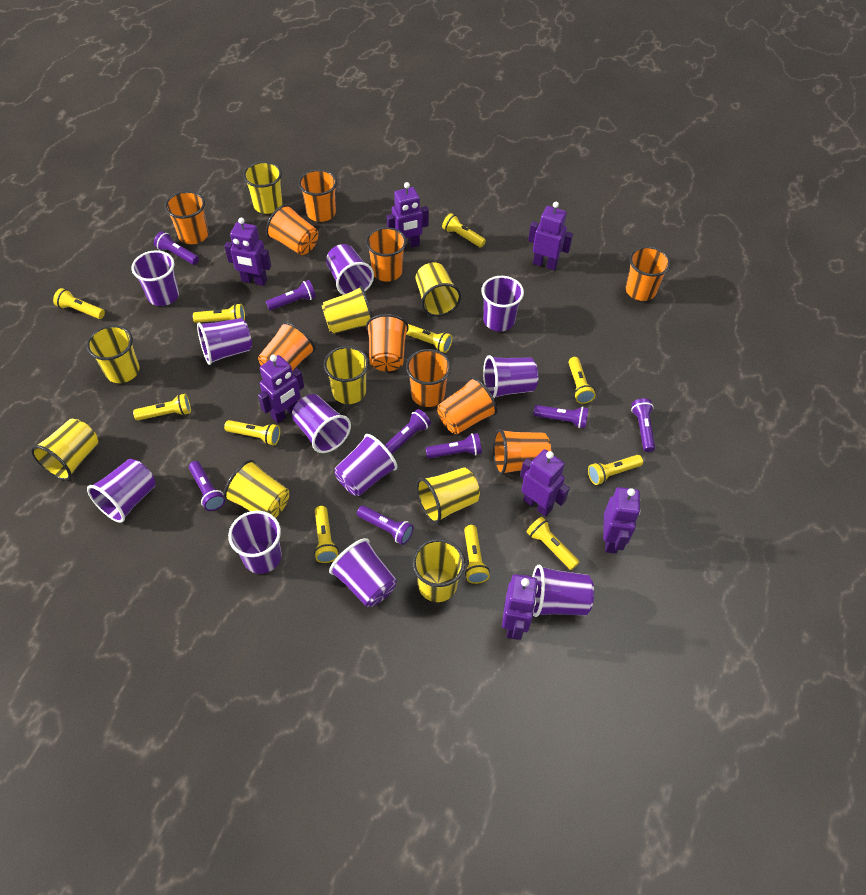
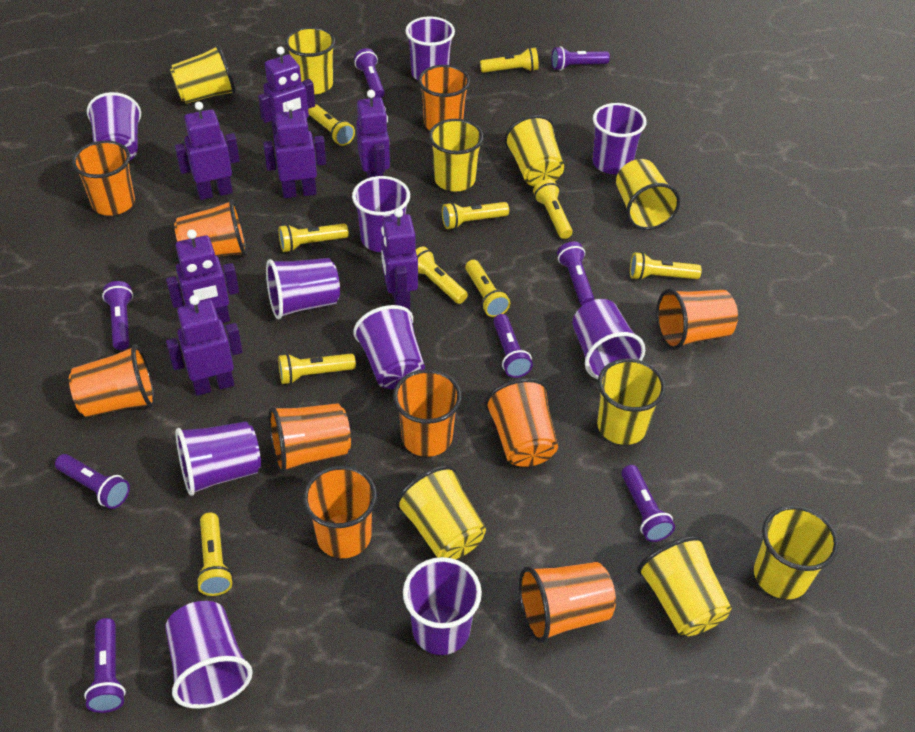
purple cup: [87,459,155,523] [132,250,179,306] [197,318,252,365] [228,511,282,574] [292,394,351,453] [326,244,374,295] [329,538,397,607] [334,434,398,496] [481,276,524,331] [483,355,538,398] [532,565,594,617] = 11 -> [87,92,141,160] [165,601,253,709] [176,421,261,496] [266,258,340,319] [352,176,410,252] [353,305,425,389] [403,557,482,655] [405,16,455,80] [573,299,645,379] [592,103,647,174] = 10
yellow flashlight: [53,288,105,319] [133,394,191,420] [193,303,245,323] [224,420,280,446] [314,506,339,563] [406,324,452,353] [442,213,486,248] [464,525,490,584] [526,517,579,570] [568,357,596,404] [588,455,643,485] = 11 -> [196,513,233,596] [278,353,356,384] [279,223,349,252] [308,104,355,146] [416,246,468,304] [442,202,509,230] [465,260,510,317] [480,48,539,73] [533,179,573,239] [630,252,702,280] = 10

